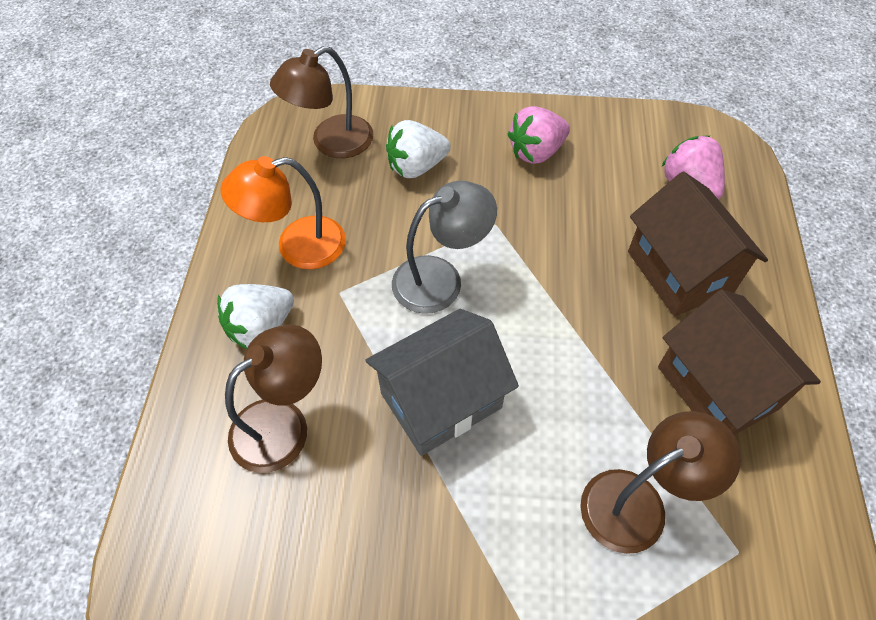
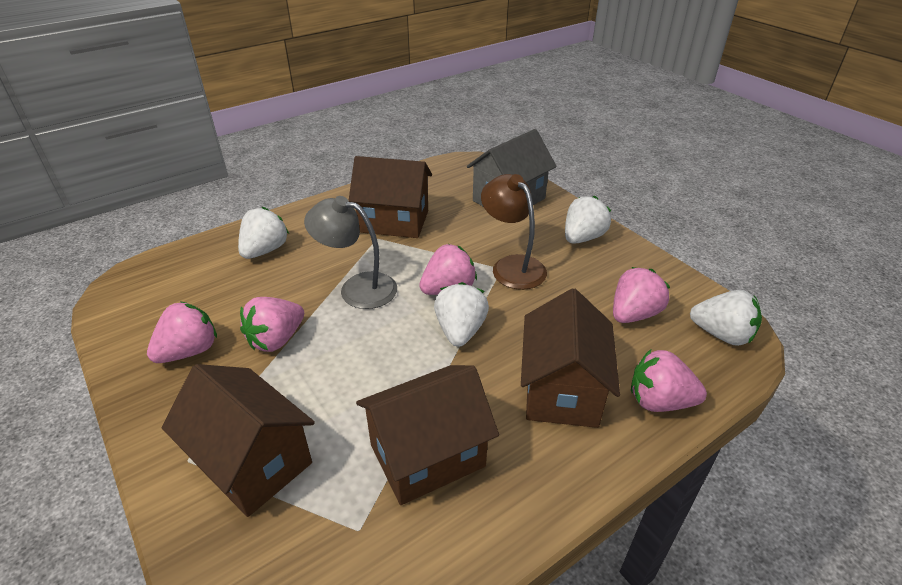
brown house: [628,172,768,316] [658,289,821,435] = 2 -> [162,364,315,517] [349,156,432,238] [356,365,499,505] [521,288,620,428] = 4
brown lamp: [225,324,322,473] [270,46,374,158] [580,411,741,554] = 3 -> [481,174,547,290] = 1
orange lamp: [221,156,346,269] = 1 -> none = 0
pink strawberry: [508,106,570,164] [661,136,725,199] = 2 -> [147,302,217,363] [240,297,304,352] [419,244,477,295] [613,267,670,323] [631,350,707,412] = 5
white strawberry: [217,284,294,350] [386,120,451,178] = 2 -> [238,207,289,259] [434,282,489,347] [565,196,611,244] [690,290,762,346] = 4

